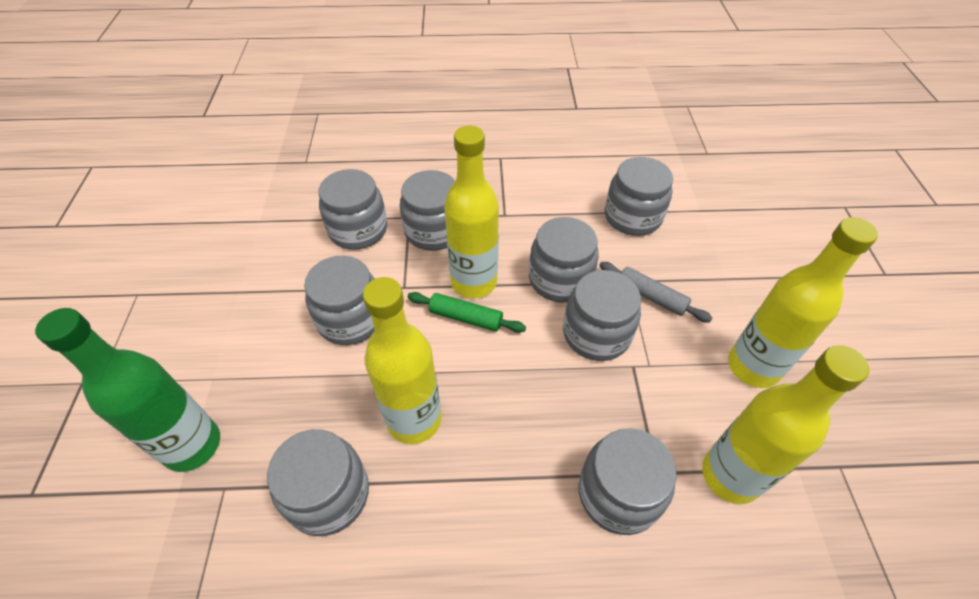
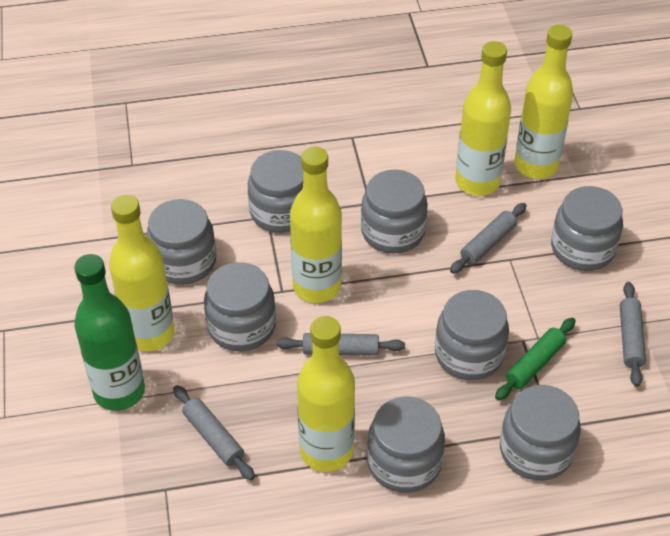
grey rolling pin: [599,262,712,323] = 1 -> [173,385,255,480] [276,333,405,356] [450,203,527,274] [620,282,646,387] = 4
yellow bottle: [363,277,442,444] [444,125,499,298] [702,345,869,504] [728,217,878,388] = 4 -> [109,195,175,351] [290,147,342,303] [297,316,355,472] [455,41,511,196] [514,25,573,179] = 5

